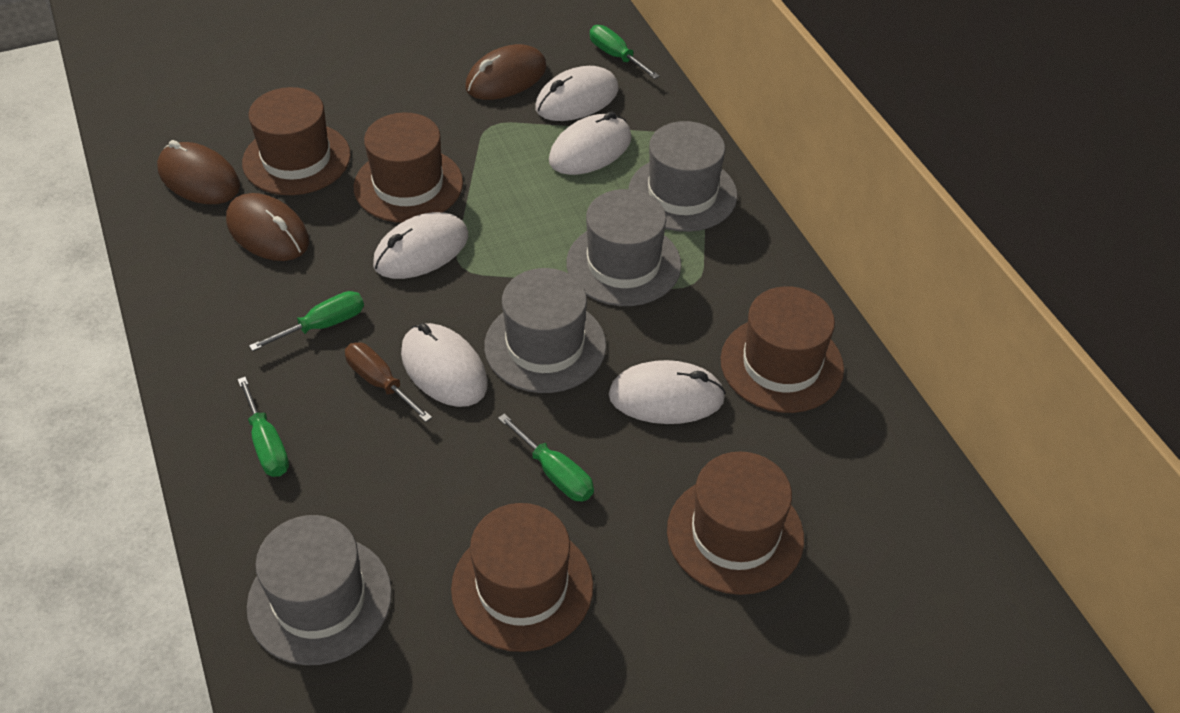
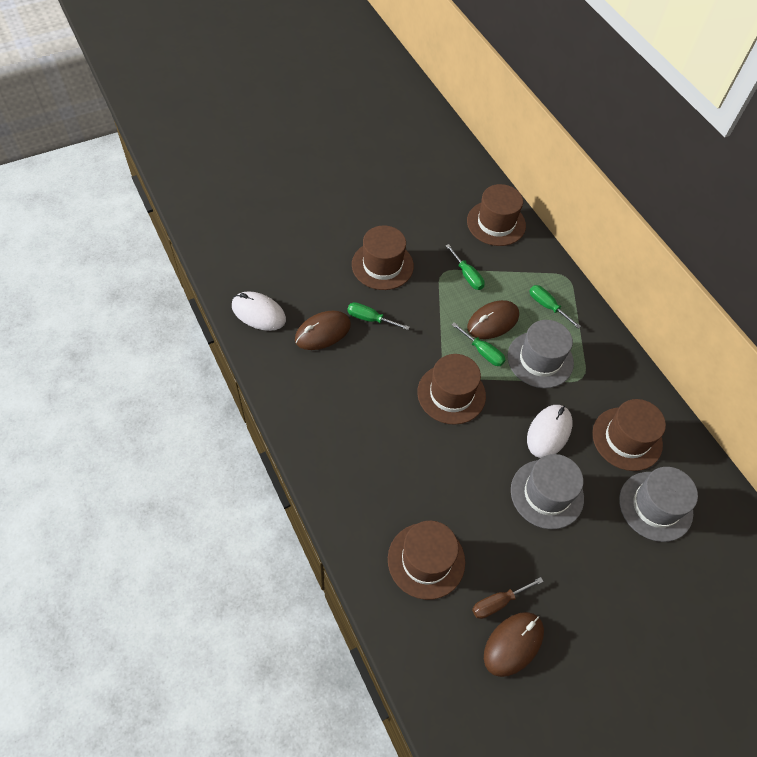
grey hat: [247,515,392,665] [484,268,606,393] [567,189,681,306] [628,121,737,232] = 4 -> [508,320,574,388] [511,454,584,529] [619,467,698,542] = 3
white mouse: [373,212,468,279] [401,323,488,407] [535,66,619,121] [549,111,632,175] [609,360,726,424] = 5 -> [232,291,286,331] [527,405,572,458] = 2

